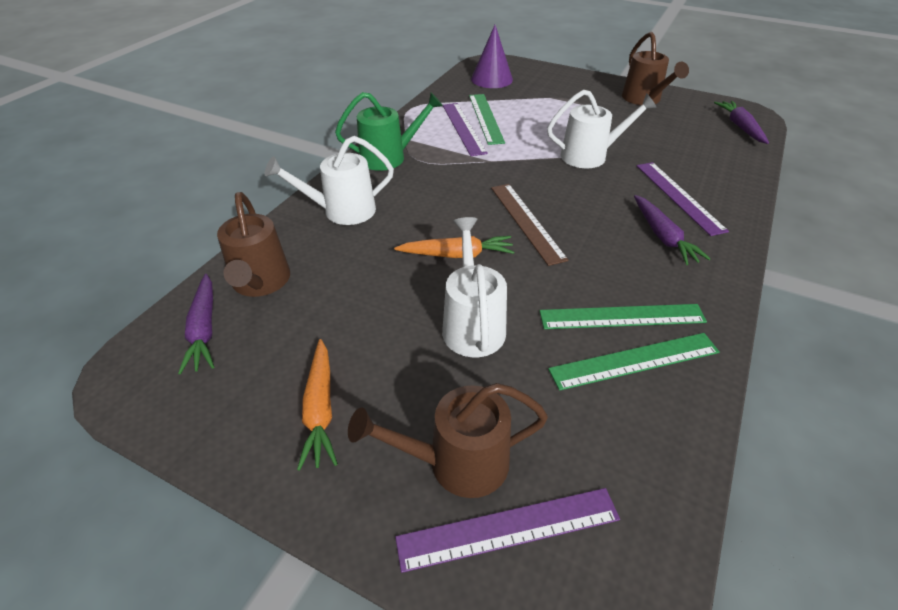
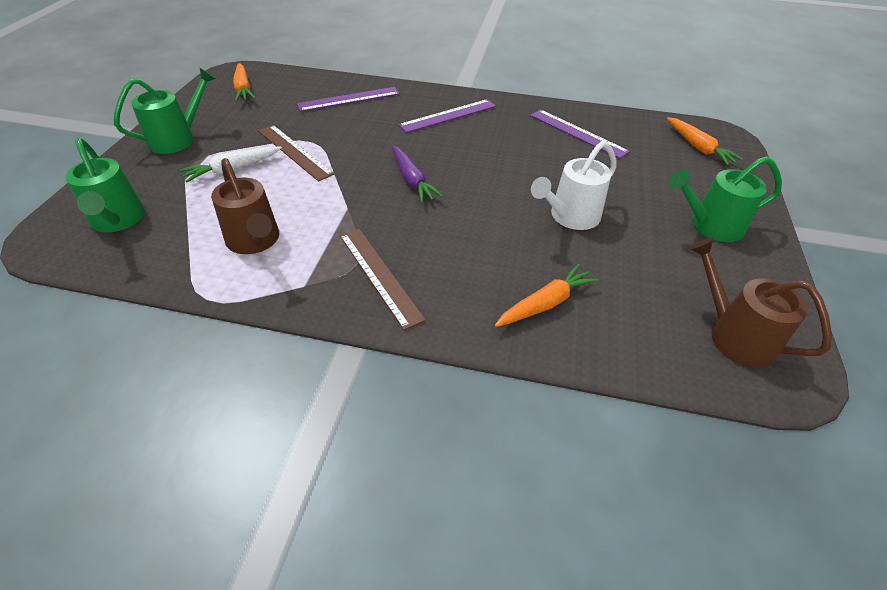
brown ruler: [491,184,569,266] = 1 -> [258,125,334,182] [340,229,426,330] = 2
brown watering can: [217,192,290,297] [348,383,548,498] [622,32,689,105] = 3 -> [211,158,279,254] [689,237,832,368] = 2
green ruler: [469,94,505,145] [540,304,707,329] [548,333,720,391] = 3 -> none = 0
green watering can: [335,92,443,171] = 1 -> [65,138,145,232] [114,68,216,154] [669,156,782,242] = 3
orange carrot: [297,339,338,471] [394,236,514,258] = 2 -> [233,63,256,102] [495,264,599,327] [667,117,743,165] = 3
purple carrot: [178,274,214,375] [634,195,711,265] [714,101,769,144] = 3 -> [392,146,443,203] = 1
purple cone: [471,25,513,88] = 1 -> none = 0
white carrot: none = 0 -> [180,147,282,182] = 1
white watering can: [265,136,394,225] [442,217,507,357] [547,90,657,168] = 3 -> [531,141,617,230] = 1

